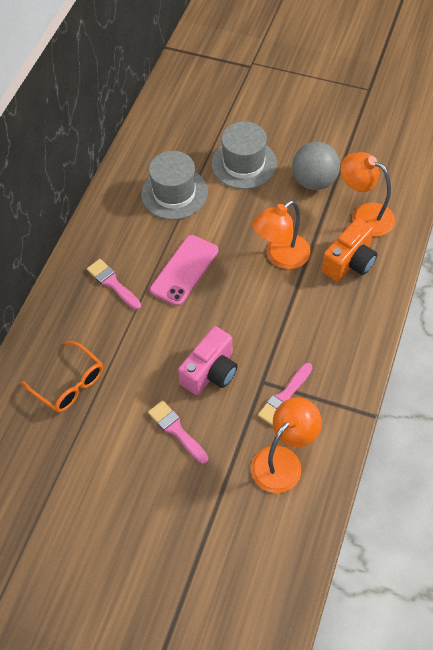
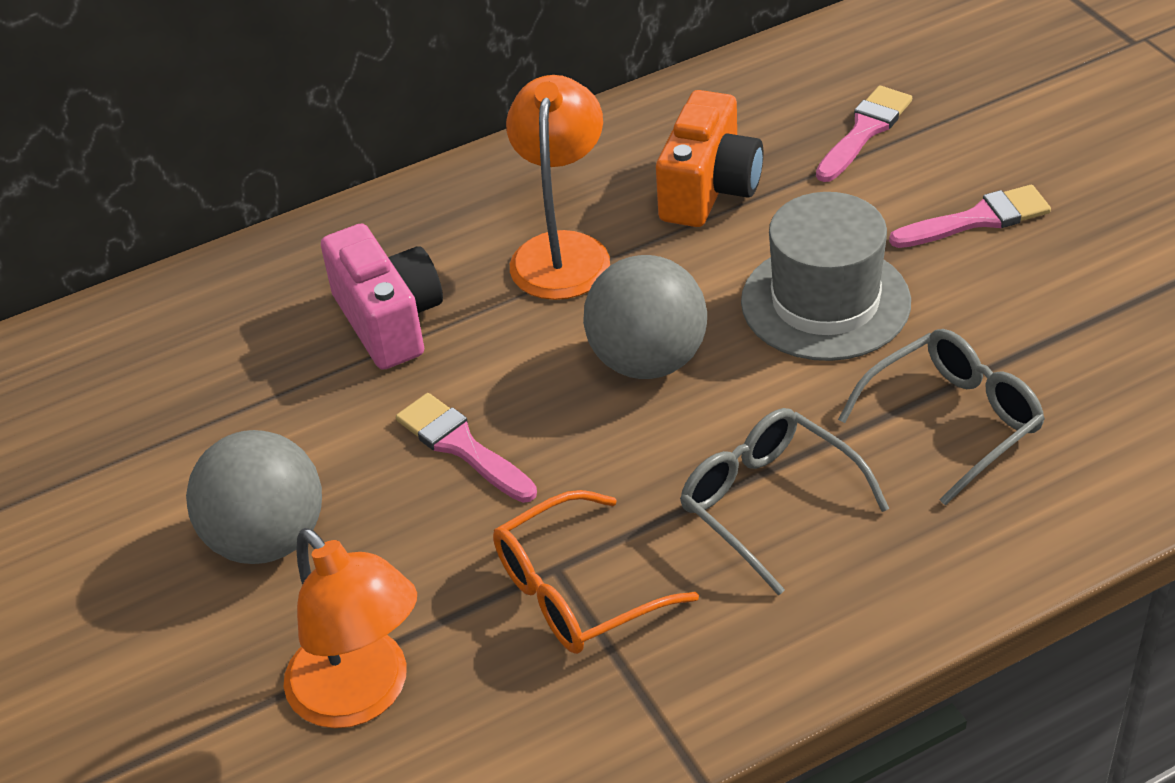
grey ball: [292,142,340,190] = 1 -> [186,430,322,564] [583,255,707,379] = 2
grey glasses: none = 0 -> [680,408,889,596] [838,329,1045,506] = 2
grey hat: [141,151,208,220] [211,122,277,189] = 2 -> [741,192,911,361] = 1
orange lamp: [251,398,322,493] [252,200,311,269] [340,152,395,237] = 3 -> [284,528,417,728] [506,75,610,300] = 2
pink phone: [150,235,219,306] = 1 -> none = 0

